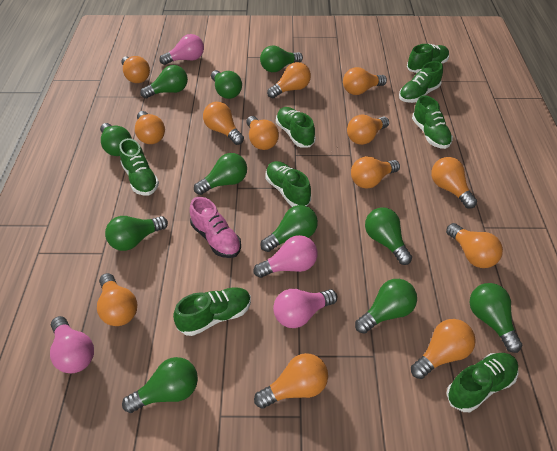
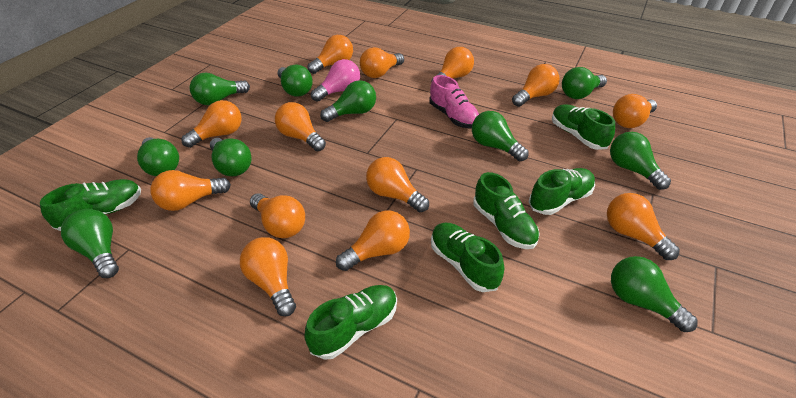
green light bulb: [100,123,132,156] [105,216,168,251] [122,357,198,413] [140,65,188,98] [194,153,247,195] [211,70,242,99] [260,45,303,72] [260,205,318,252] [355,279,417,334] [365,207,412,265] [470,283,522,353] = 11 -> [61,209,119,278] [137,137,179,176] [190,73,250,105] [210,138,251,176] [278,64,313,97] [320,80,376,122] [472,111,529,161] [562,67,607,99] [610,132,671,190] [611,256,697,332] = 10
green shoe: [119,138,159,196] [173,287,251,336] [265,161,311,207] [276,107,316,148] [399,61,443,103] [407,44,449,73] [412,95,453,149] [446,353,518,412] = 8 -> [40,179,141,231] [305,285,397,360] [431,223,504,292] [474,172,540,249] [529,168,595,215] [552,104,615,150] = 6
pink light bulb: [50,316,94,373] [160,34,204,65] [254,235,317,278] [273,289,337,328] = 4 -> [311,59,360,102] = 1

